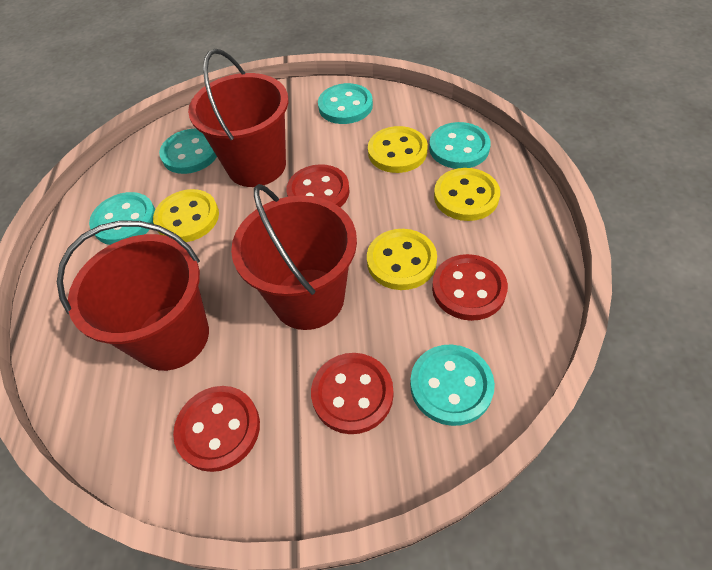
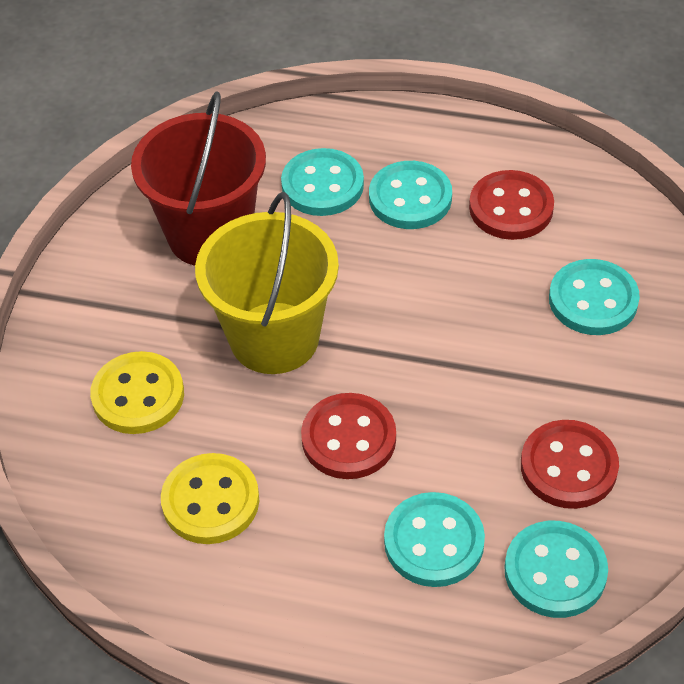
red bucket: [57,221,209,371] [188,49,288,187] [231,184,357,330] = 3 -> [131,91,266,266] = 1
red button: [173,386,260,472] [287,164,350,207] [311,353,394,434] [432,254,508,321] = 4 -> [301,393,396,479] [469,170,554,240] [521,420,619,509] = 3
yellow bucket: none = 0 -> [195,192,339,374] = 1
yellow button: [153,189,219,242] [367,229,437,290] [368,126,428,173] [434,168,500,221] = 4 -> [90,351,184,434] [161,453,259,544] = 2

